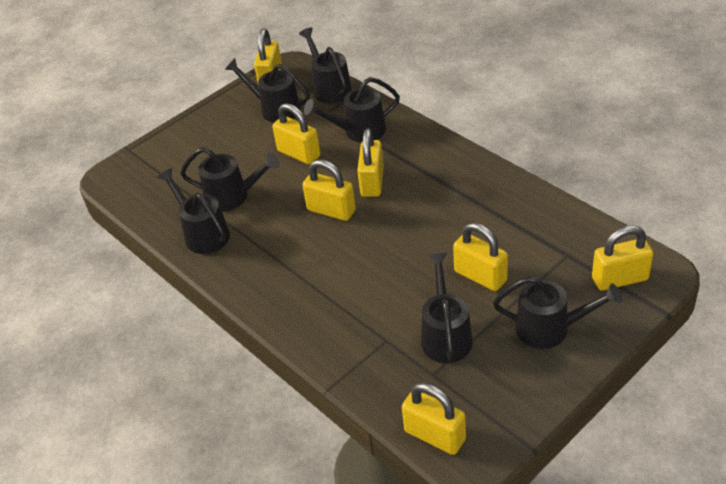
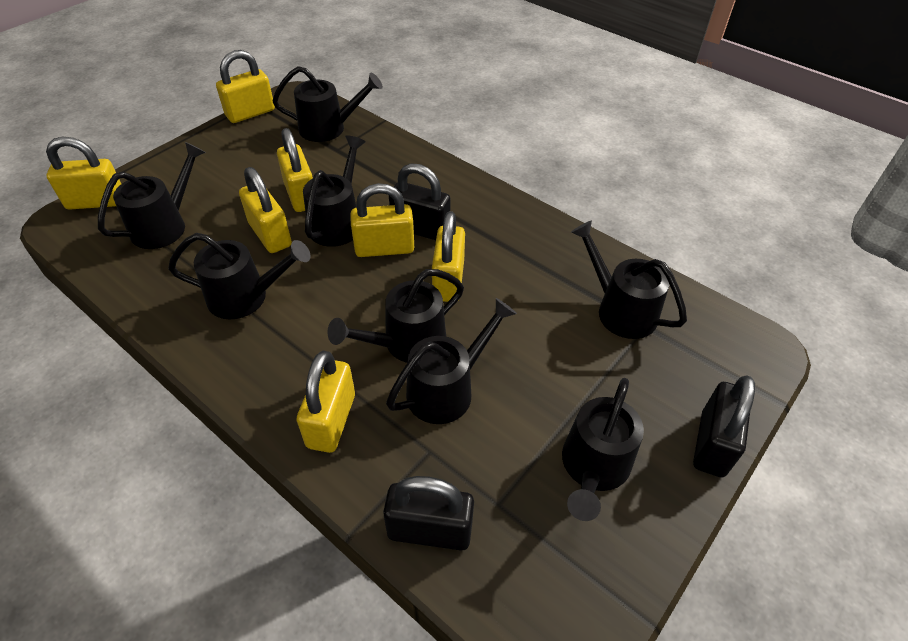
black padlock: none = 0 -> [383,476,474,550] [389,163,450,240] [693,375,755,478] = 3
black watering can: [157,168,230,254] [180,147,280,212] [225,58,310,123] [299,27,352,104] [304,77,400,142] [421,253,473,363] [493,276,622,349] = 7 -> [98,142,206,249] [168,233,311,319] [272,66,383,142] [303,135,365,247] [327,269,464,363] [386,298,517,424] [562,378,644,521] [571,220,687,339] = 8

